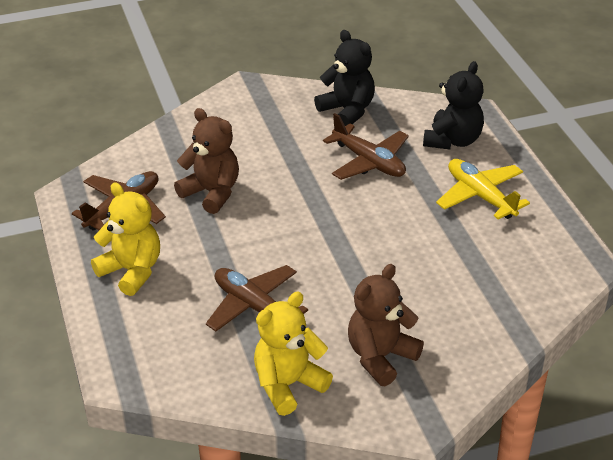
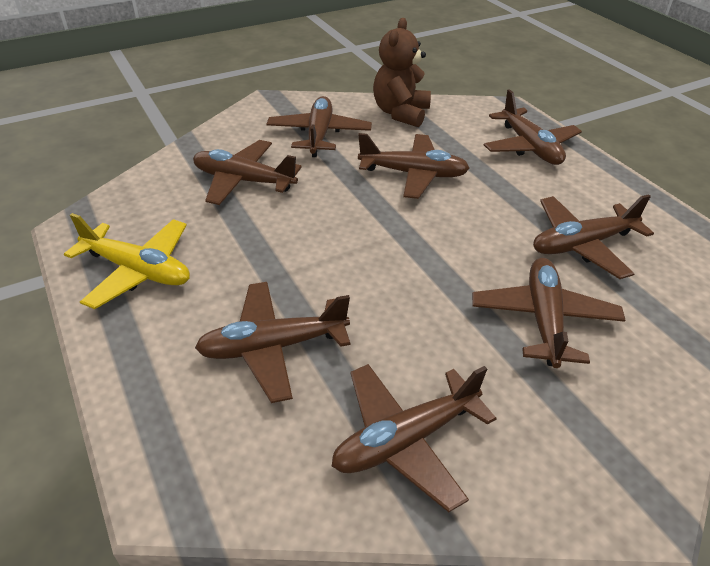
black teddy bear: [314,30,375,126] [423,61,484,150] = 2 -> none = 0
brown plane: [72,171,166,231] [206,265,308,332] [323,113,409,180] = 3 -> [193,140,302,205] [195,282,350,403] [266,96,372,157] [332,364,497,512] [358,133,470,199] [472,258,625,368] [484,89,582,165] [533,194,654,279] = 8
brown teddy bear: [174,108,239,214] [348,264,424,386] = 2 -> [373,18,431,127] = 1
yellow teddy bear: [91,183,160,296] [254,292,333,416] = 2 -> none = 0

